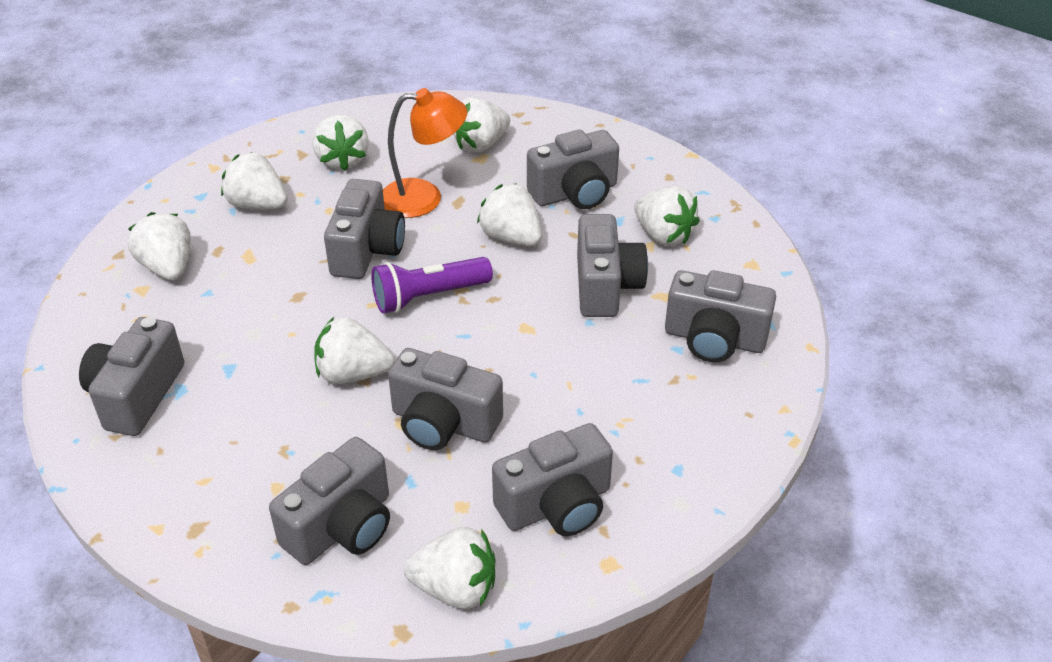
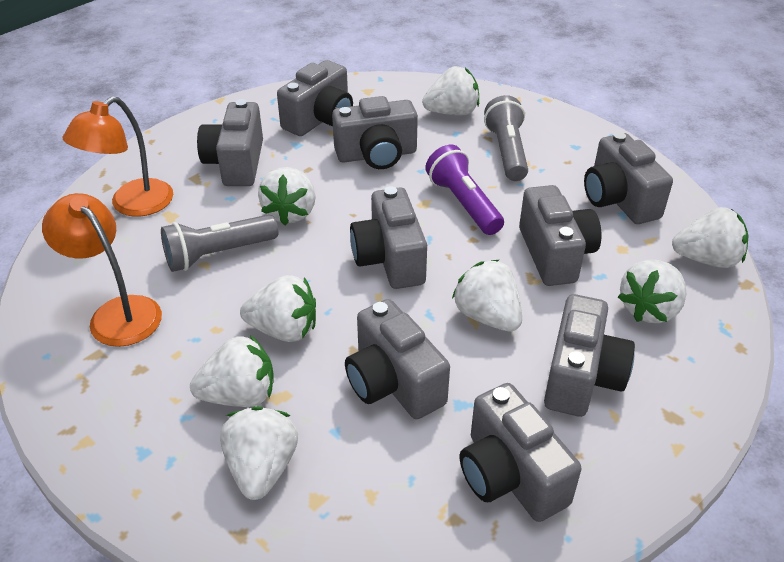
grey camera: [79,317,184,436] [269,437,390,565] [324,179,405,279] [388,348,503,450] [492,423,613,536] [527,130,619,209] [577,214,648,317] [665,270,776,362] = 8 -> [197,99,263,186] [277,60,353,136] [332,96,418,169] [345,299,450,419] [350,186,427,289] [460,383,581,522] [519,185,602,286] [544,294,635,417] [584,132,673,224] = 9
grey flashlight: none = 0 -> [161,215,278,272] [484,95,528,181] = 2
orange lamp: [383,88,467,218] = 1 -> [42,193,162,347] [63,96,173,217] = 2

